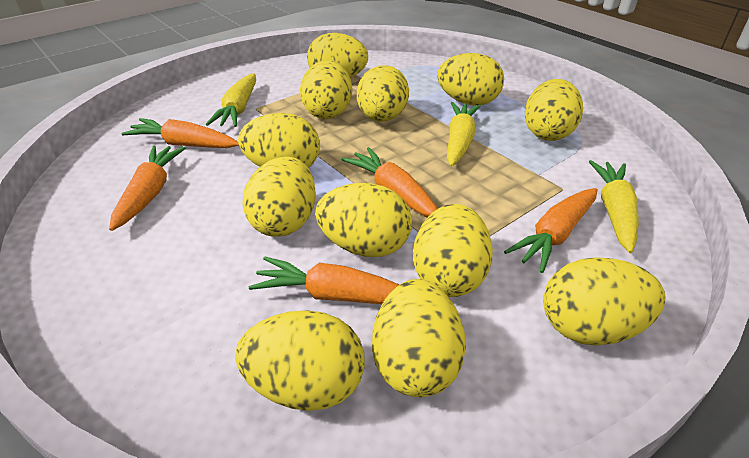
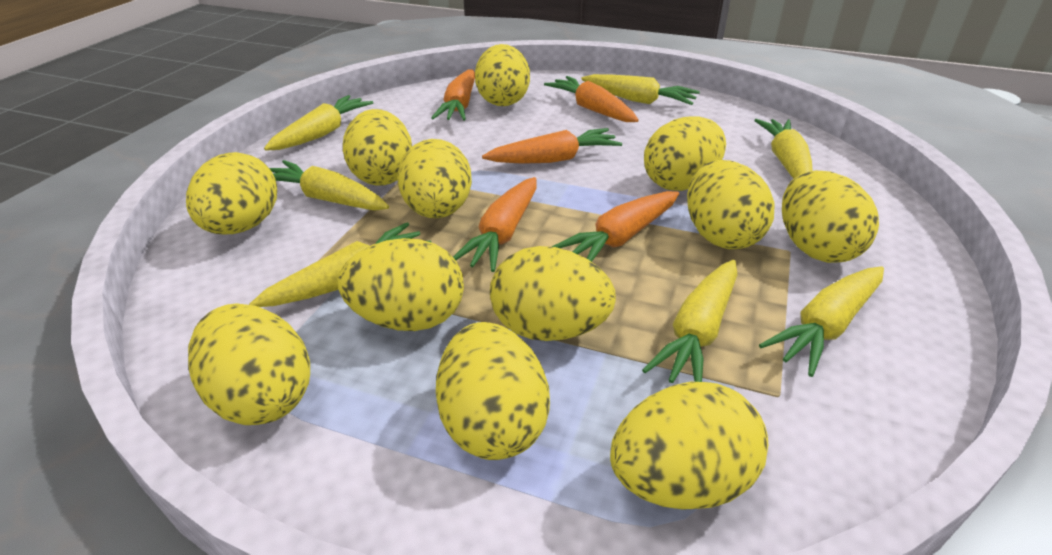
yellow carrot: [206,74,256,127] [447,102,481,166] [589,160,639,253] = 3 -> [249,222,432,307] [264,95,373,151] [269,160,389,211] [581,74,700,105] [642,260,737,383] [754,119,813,179] [759,266,884,377] = 7

